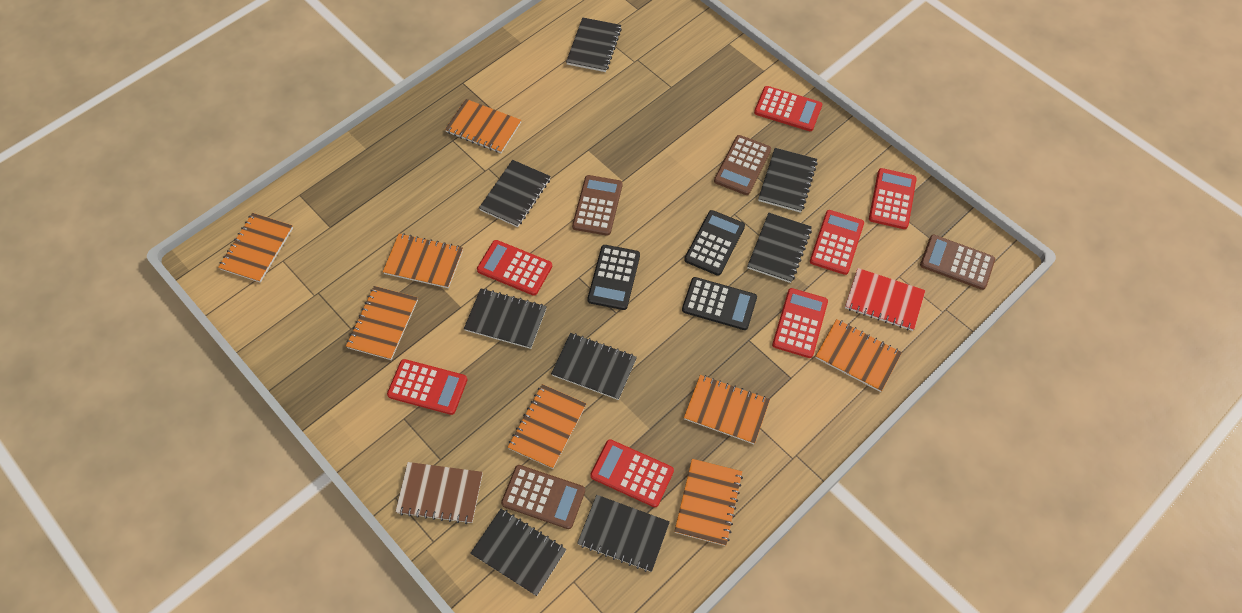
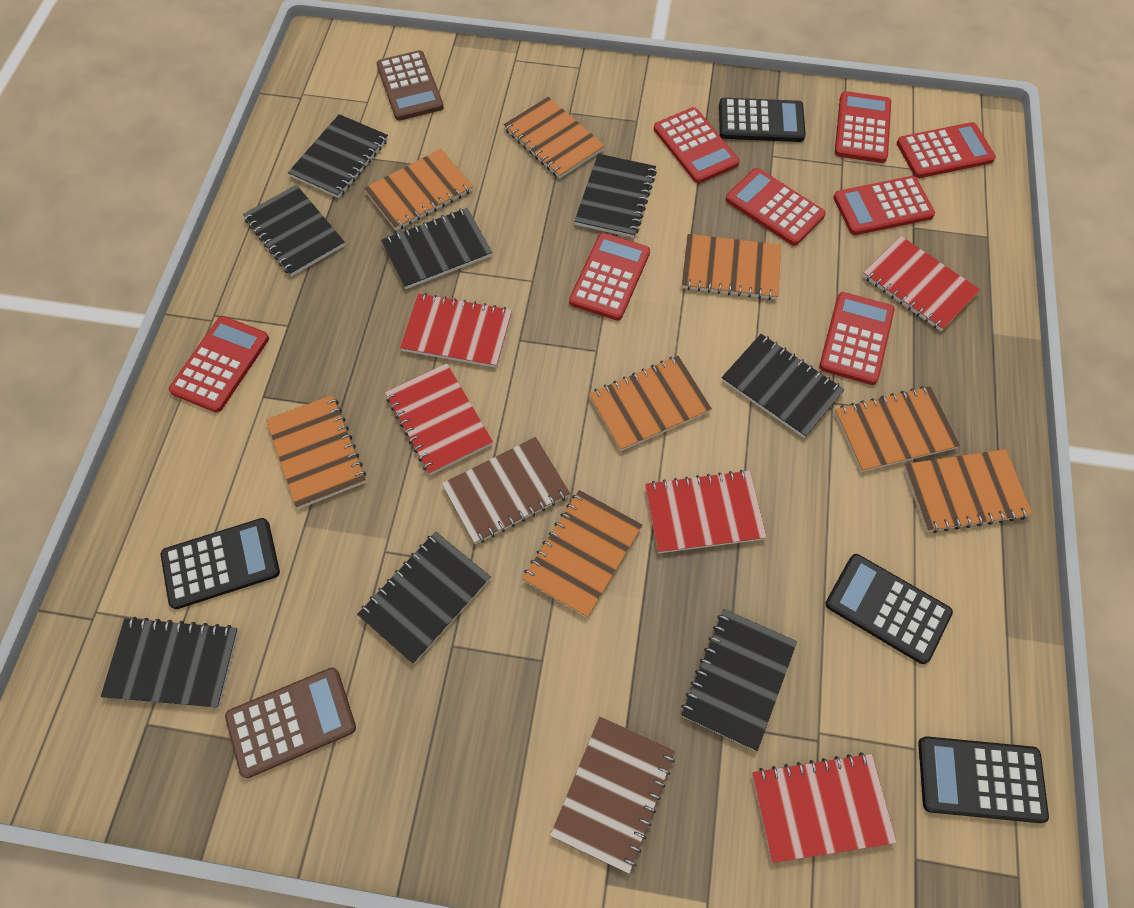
black calculator: [588,245,640,310] [682,277,757,330] [684,210,745,276] = 3 -> [161,518,280,609] [719,98,806,142] [825,554,953,664] [918,736,1049,823] = 4
brown calculator: [501,465,585,529] [572,175,622,236] [714,135,771,195] [920,235,995,290] = 4 -> [225,667,356,778] [377,50,444,121] = 2
brown notebook: [395,462,483,524] = 1 -> [442,437,570,544] [550,716,675,874] = 2
red calculator: [387,359,467,415] [477,240,552,296] [590,439,674,507] [754,86,822,131] [772,288,828,358] [810,210,864,275] [869,168,917,229] = 7 -> [169,316,269,413] [569,233,650,321] [654,107,739,183] [726,168,826,246] [819,292,894,385] [833,176,935,235] [835,91,891,163] [897,122,996,178] = 8
red notebook: [845,268,926,331] = 1 -> [385,363,493,475] [400,293,512,368] [645,470,767,553] [752,752,897,863] [863,236,980,331] = 5

